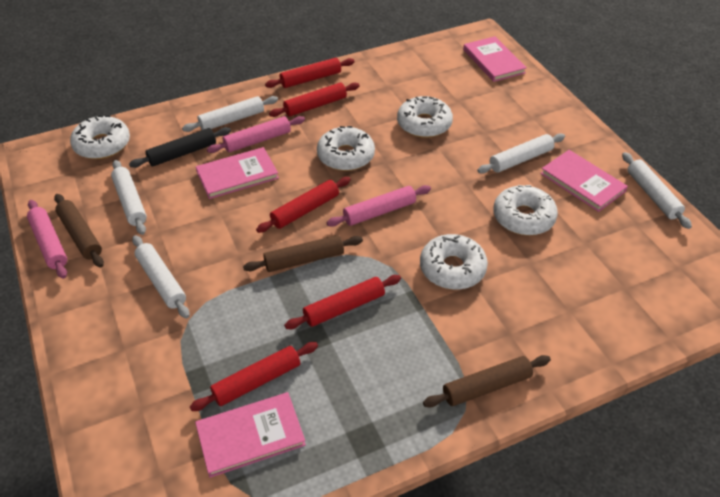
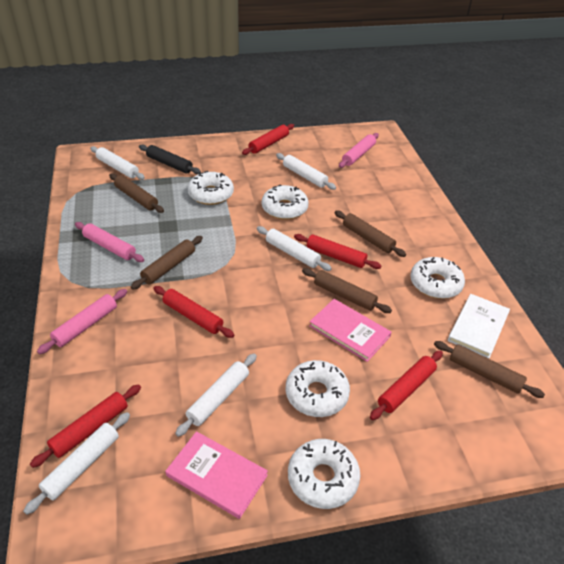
brown rolling pin: [54,194,104,268] [243,235,363,272] [423,355,551,408] = 3 -> [109,173,164,213] [131,236,203,290] [302,268,392,313] [335,211,406,257] [434,341,545,398] = 5
pink book: [195,392,306,478] [196,147,279,199] [463,36,527,82] [540,150,628,212] = 4 -> [165,431,268,519] [309,299,391,362] = 2
white book: none = 0 -> [448,294,510,358] = 1

